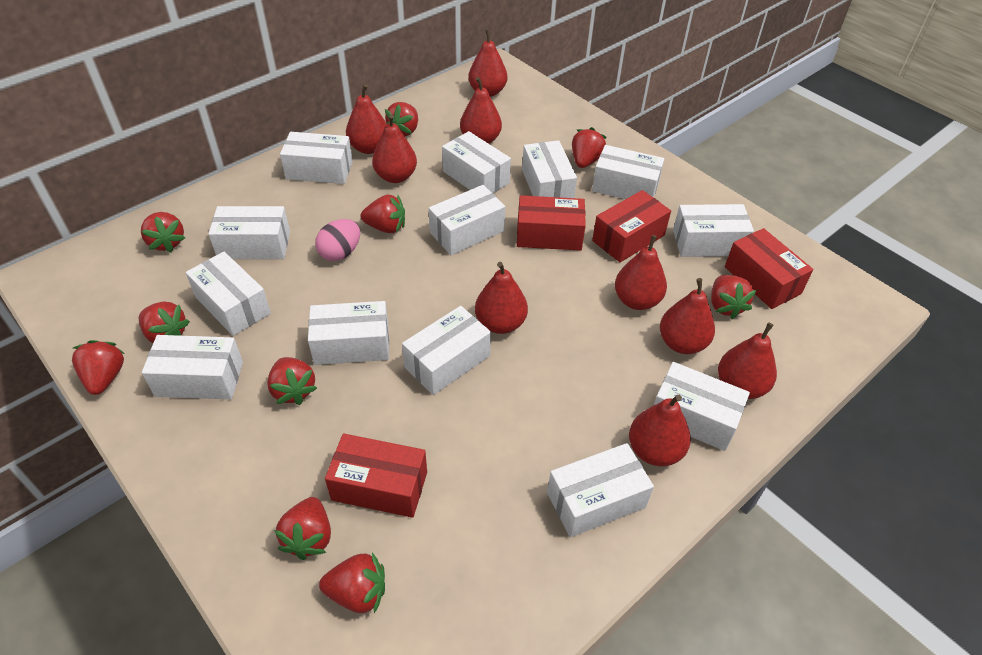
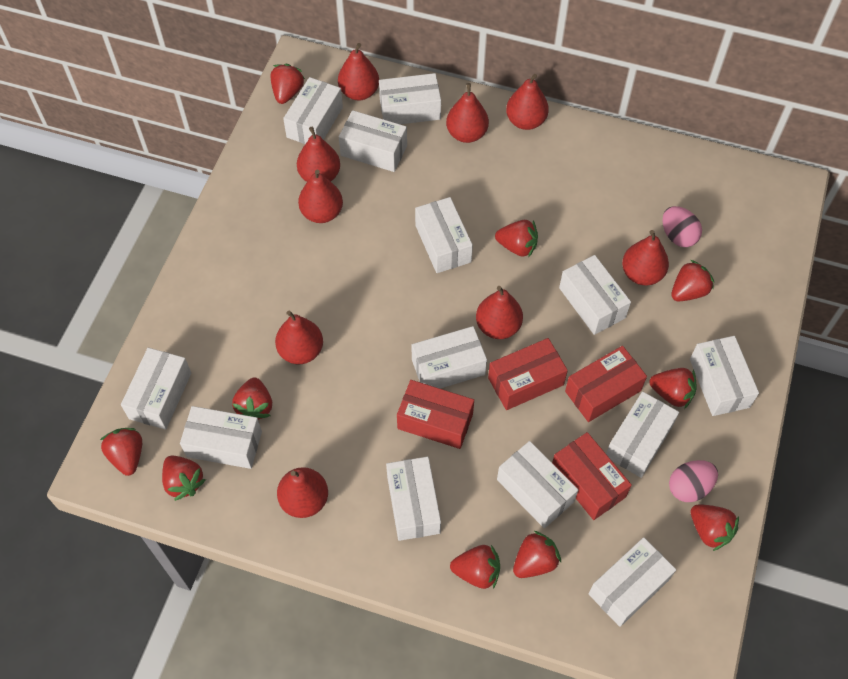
pink egg: [315,219,360,261] = 1 -> [662,206,702,247] [669,460,718,502] = 2

